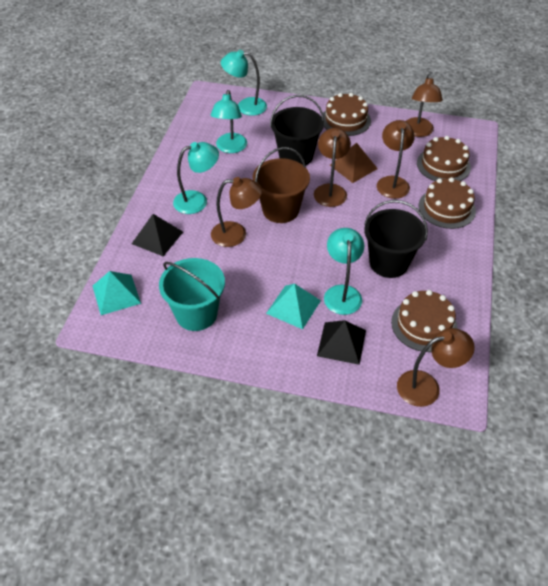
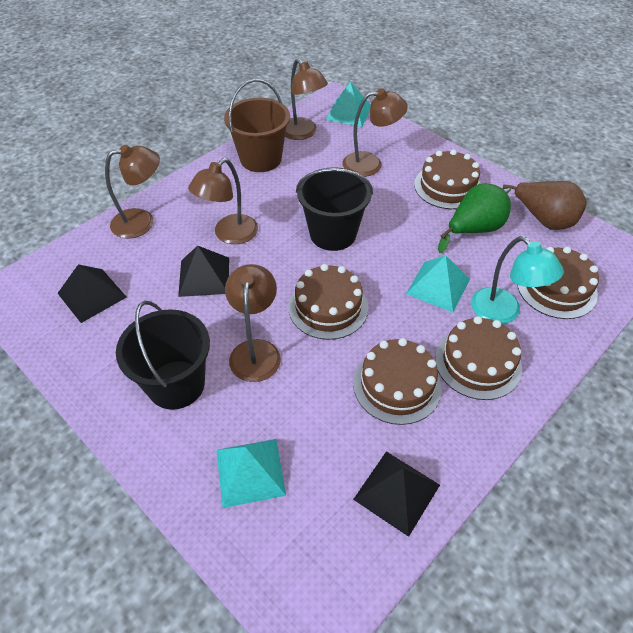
black pyramid: [132,214,183,256] [317,320,366,365] = 2 -> [58,264,126,323] [178,246,229,297] [353,451,440,537] = 3
brown cake: [321,93,371,136] [391,290,458,352] [417,136,471,181] [418,177,476,229] = 4 -> [289,264,368,340] [353,338,442,425] [414,149,481,209] [435,316,522,400] [517,247,599,319] = 5
brown pear: none = 0 -> [503,181,587,230] = 1
brown pyramid: [330,143,378,183] = 1 -> none = 0
green pear: none = 0 -> [438,183,511,253] = 1
turquoise bucket: [159,258,225,331] = 1 -> none = 0
turquoise lamp: [173,142,219,214] [210,90,247,153] [221,50,267,116] [324,228,364,315] = 4 -> [471,236,564,324] = 1
turquoise pyramid: [93,271,141,315] [266,284,321,329] = 2 -> [216,439,286,508] [325,82,371,127] [406,255,470,312] = 3

